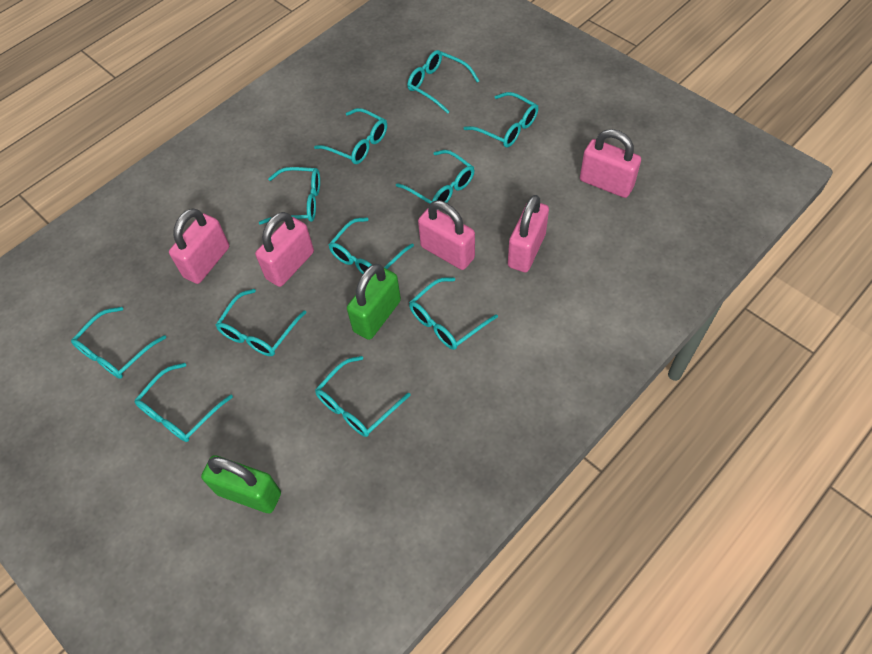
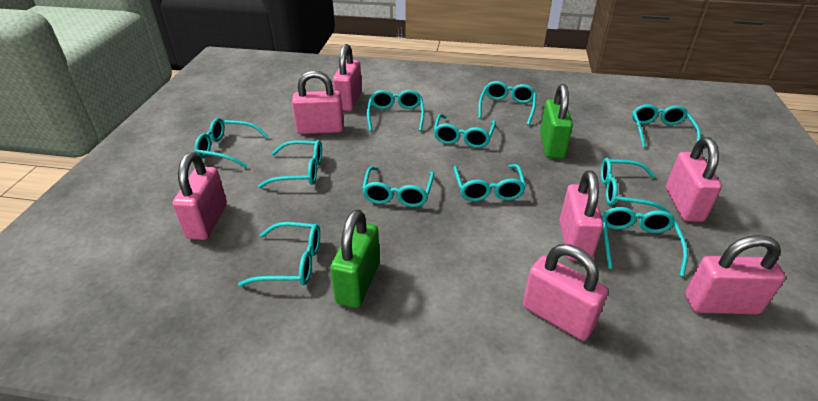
pink padlock: [169,208,229,284] [255,212,314,287] [418,201,475,270] [508,195,549,272] [580,129,641,198] = 5 -> [173,152,227,240] [292,70,344,134] [333,44,362,111] [523,244,608,341] [559,170,603,261] [666,137,722,222] [685,235,786,314] = 7

